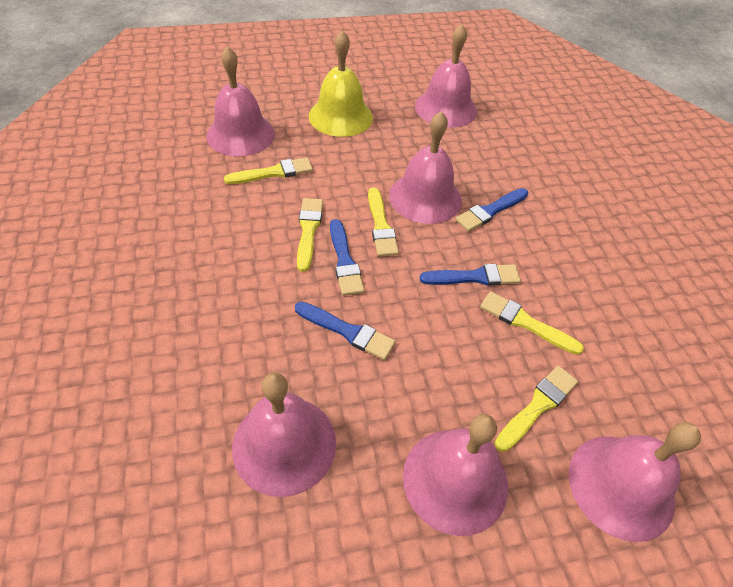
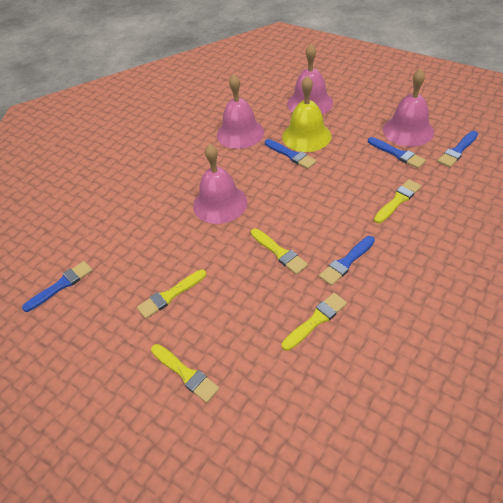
blue brush: [295,302,396,360] [330,219,364,296] [420,264,521,286] [455,188,528,232] = 4 -> [22,261,93,312] [265,139,317,169] [319,236,375,286] [368,137,426,168] [437,131,478,167] = 5
pink bell: [206,46,275,156] [232,373,336,497] [389,111,462,224] [403,414,508,536] [415,24,477,128] [569,422,701,542] = 6 -> [193,144,247,224] [217,74,264,149] [287,44,333,115] [383,68,434,147] = 4

